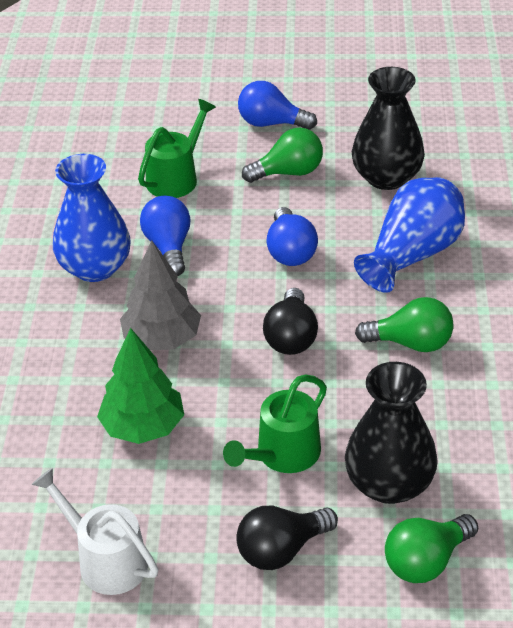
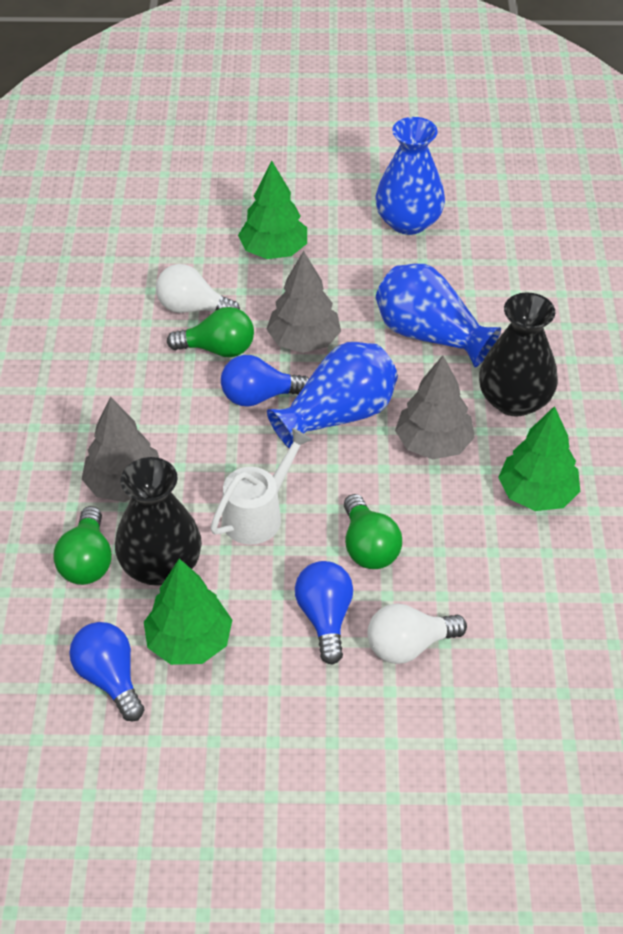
black light bulb: [236,506,338,570] [263,288,318,355] = 2 -> none = 0
blue vase: [53,154,131,282] [354,177,465,293] = 2 -> [267,342,398,448] [375,117,445,235] [376,264,501,367] = 3
green tree: [97,328,184,444] = 1 -> [144,559,232,665] [238,161,307,259] [498,406,580,511] = 3
green watering can: [138,99,216,198] [223,375,327,473] = 2 -> none = 0
grey tree: [120,240,201,350] = 1 -> [82,397,159,502] [266,251,341,353] [395,355,475,459] = 3
white light bulb: none = 0 -> [156,264,240,313] [368,603,467,664] = 2

